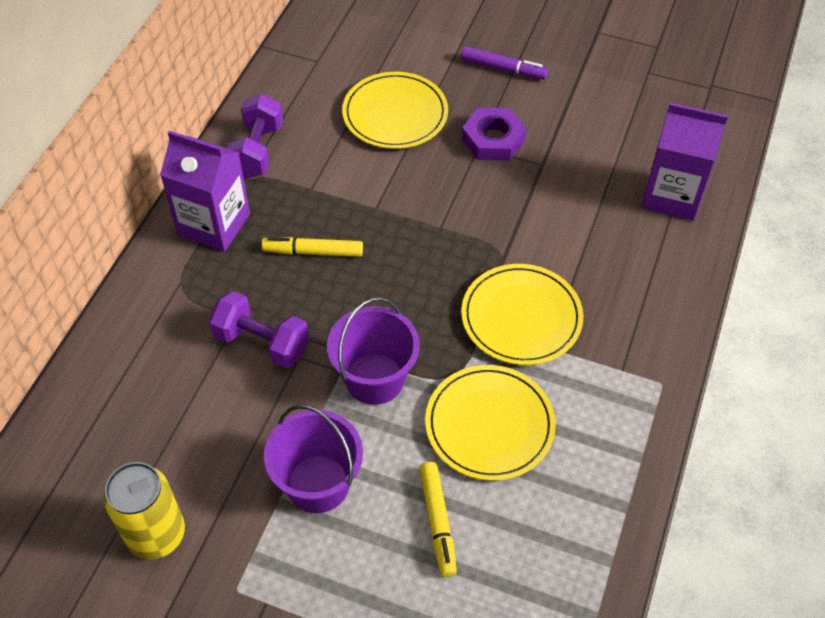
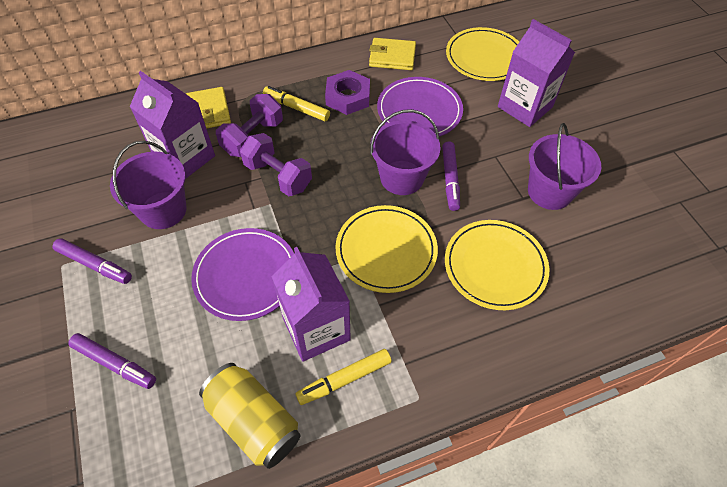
purple bucket: [264,405,363,513] [327,297,420,405] = 2 -> [110,141,187,229] [370,109,441,195] [528,123,601,210] = 3
purple carton: [160,131,250,252] [642,103,728,221] = 2 -> [130,71,215,179] [271,247,351,362] [498,19,575,127] = 3
purple marker: [461,46,548,80] = 1 -> [52,238,132,284] [68,333,156,389] [442,142,460,211] = 3
purple plate: none = 0 -> [191,228,294,321] [377,77,463,136] = 2
yellow wallet: none = 0 -> [185,87,231,129] [369,38,416,70] = 2

